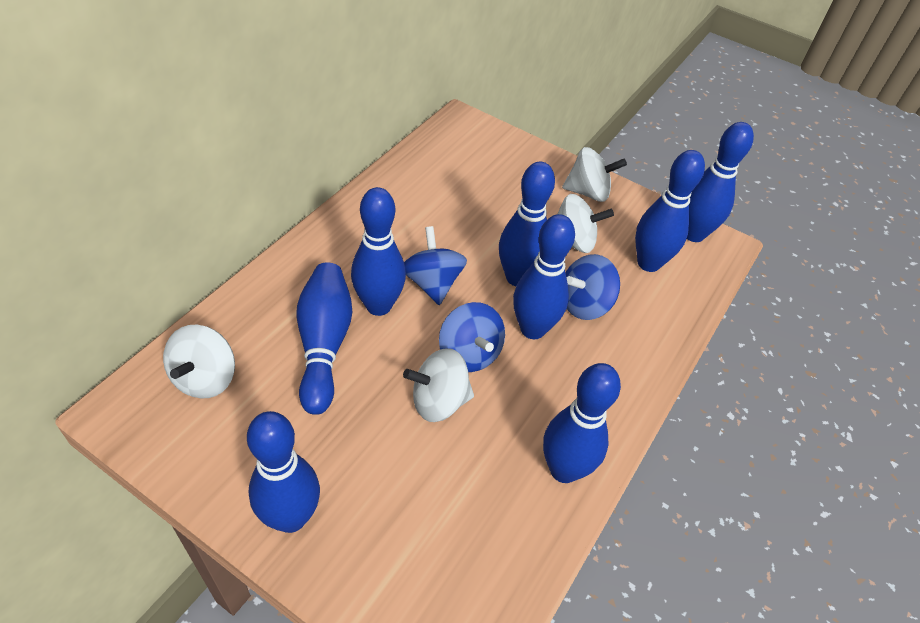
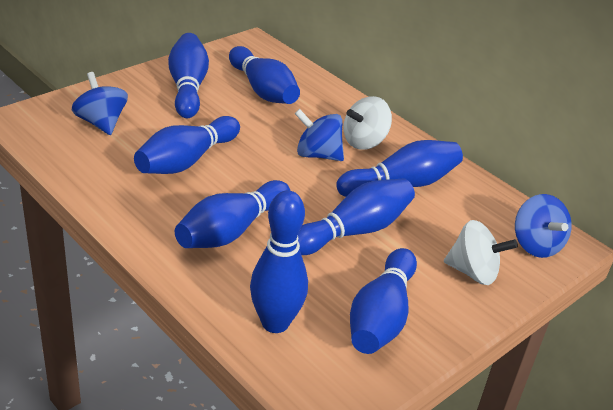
white spinning top: [163,324,235,398] [403,348,474,422] [557,194,614,253] [562,147,627,202] = 4 -> [343,96,392,150] [444,220,518,285] = 2

